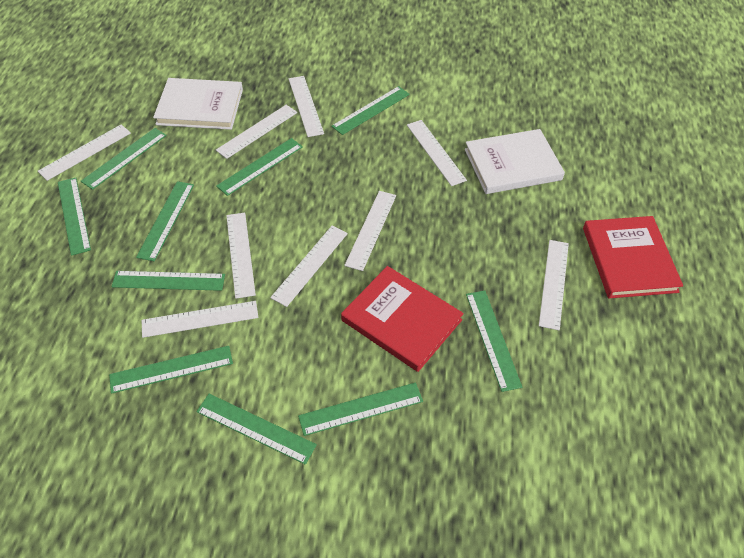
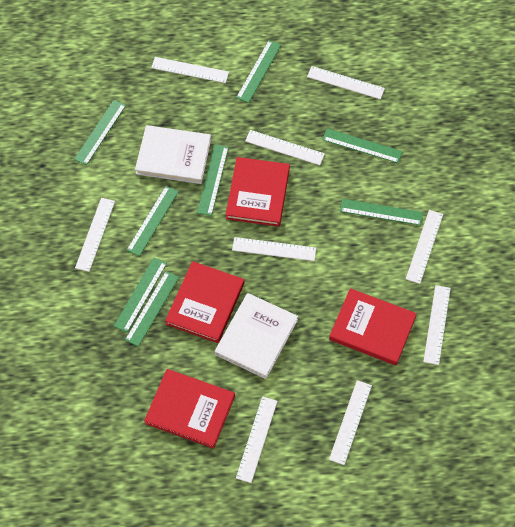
green ruler: [58,177,91,256] [81,128,167,190] [109,346,233,394] [112,271,225,291] [136,181,194,261] [196,394,317,465] [216,138,303,196] [298,382,423,436] [331,86,410,135] [466,291,522,392] = 10 -> [74,100,126,165] [114,258,167,332] [125,271,179,347] [127,186,179,256] [197,145,229,216] [236,40,281,103] [322,128,403,163] [340,199,423,225] = 8
red book: [341,266,464,372] [583,216,683,298] = 2 -> [144,369,235,449] [165,261,244,343] [226,157,290,227] [329,288,417,365] = 4

